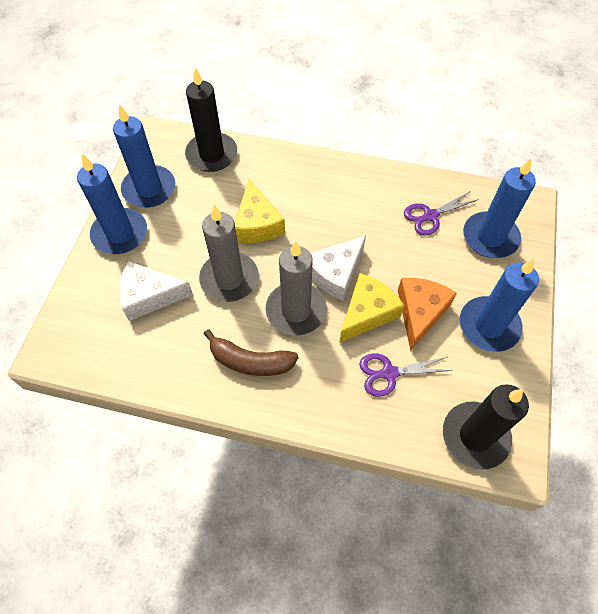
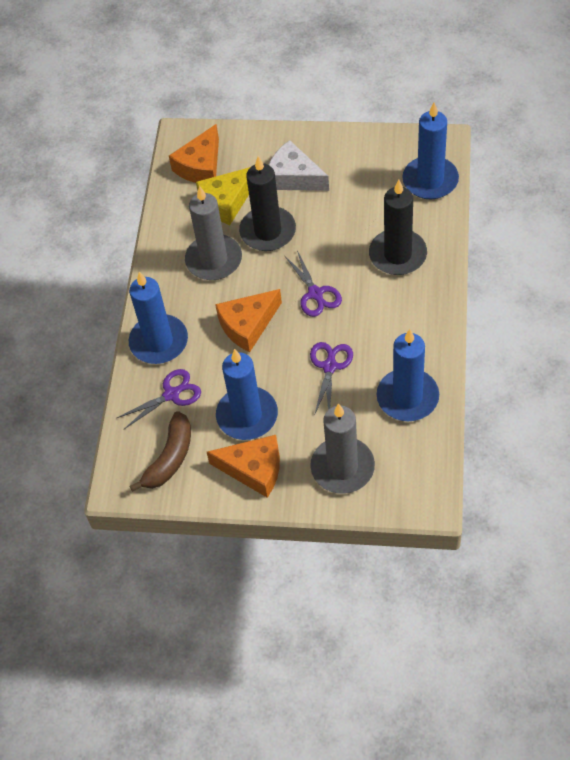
orange cheese: [398,278,457,351] = 1 -> [169,124,219,183] [207,435,280,498] [215,289,282,352] = 3
purple scissors: [359,353,453,397] [404,191,479,236] = 2 -> [117,369,201,429] [284,250,342,317] [310,342,353,416] = 3
white cheese: [119,261,193,321] [311,235,366,301] = 2 -> [269,140,329,191] = 1
yellow cheese: [234,180,285,243] [339,273,405,343] = 2 -> [196,167,250,225] = 1

